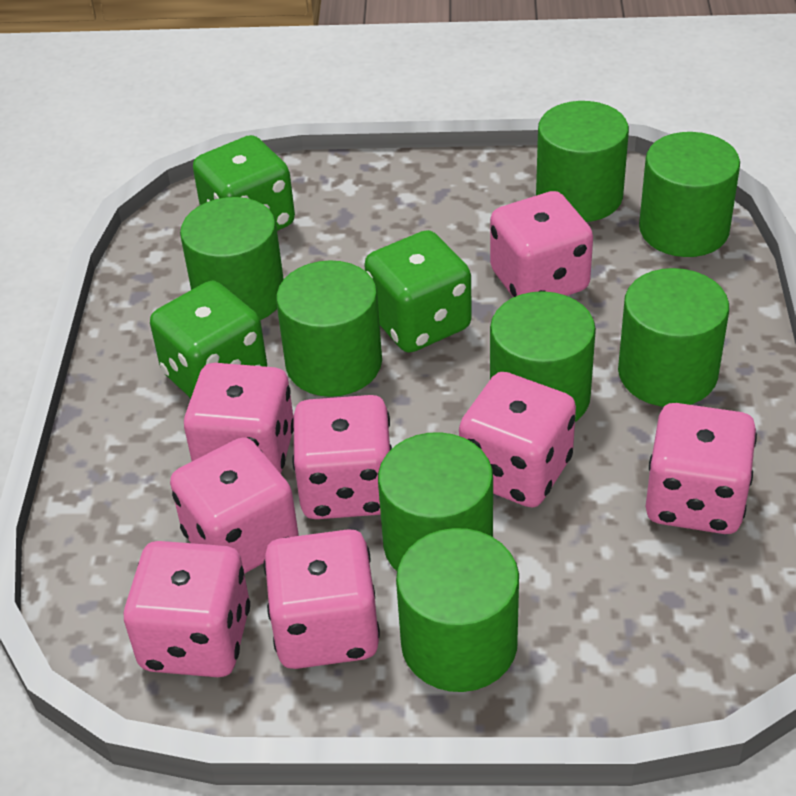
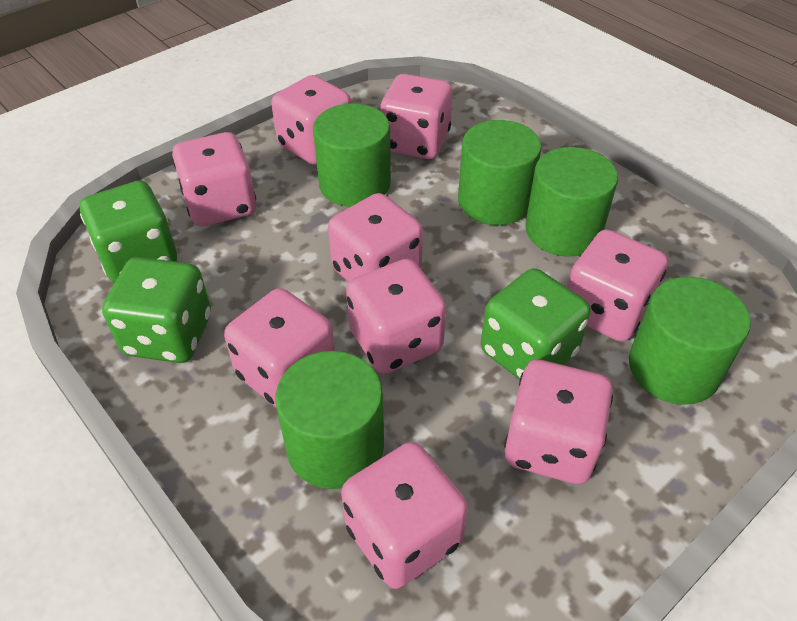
green cylinder: [180,197,284,320] [276,260,382,397] [378,432,493,571] [396,528,519,692] [490,291,596,422] [536,101,629,222] [618,268,729,407] [639,132,740,257] = 8 -> [276,351,384,489] [313,104,391,207] [458,120,542,225] [525,147,618,257] [629,277,751,405] = 5
pink dice: [124,541,250,677] [170,437,299,574] [184,363,294,474] [264,529,380,669] [293,395,392,519] [459,372,576,508] [490,191,593,297] [646,403,757,534] = 8 -> [172,132,256,226] [224,288,335,407] [271,75,352,165] [328,193,423,282] [341,442,468,589] [346,259,446,374] [380,74,452,159] [504,360,613,484] [567,230,668,342] = 9

